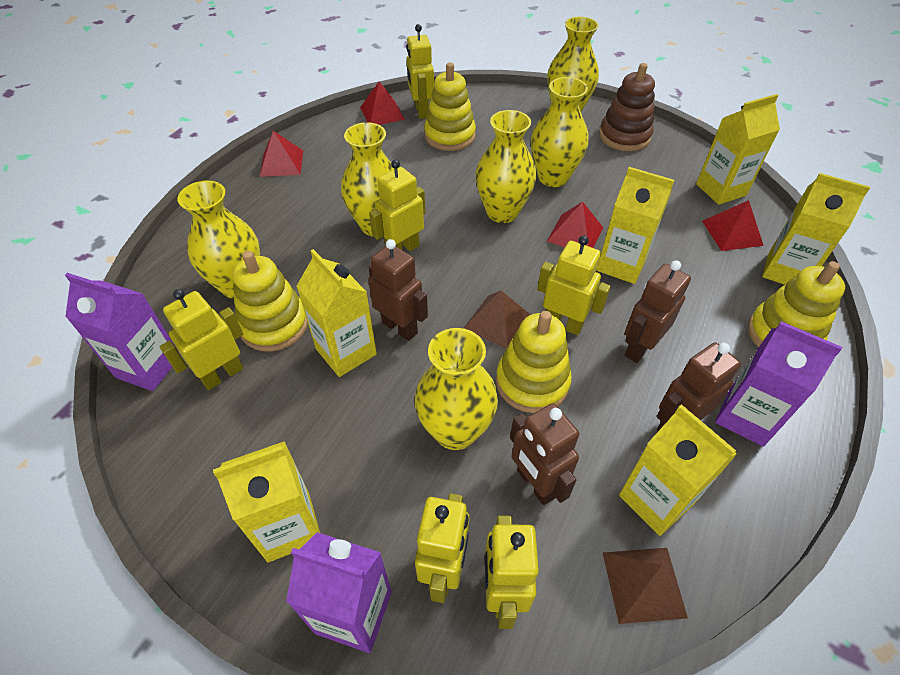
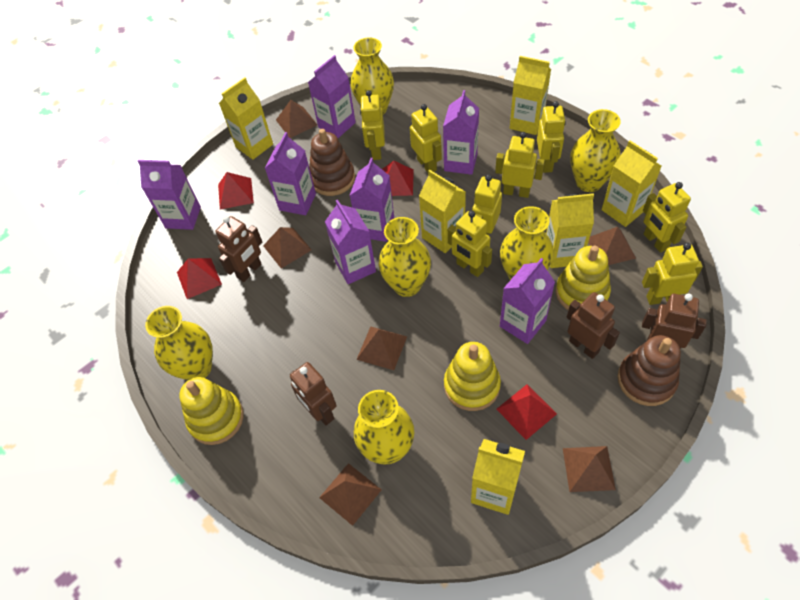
brown pyramid: [464,290,531,349] [603,548,688,624] = 2 -> [263,227,311,269] [276,100,317,138] [319,463,382,526] [356,326,407,370] [563,446,616,492] [588,227,636,265] = 6
brown stacking toy: [599,63,655,151] = 1 -> [309,129,355,196] [617,335,681,406] = 2
purple carton: [65,273,181,391] [286,532,392,653] [715,321,842,447] = 3 -> [138,160,201,230] [265,132,316,215] [308,55,356,138] [325,200,376,284] [349,158,394,242] [443,90,479,175] [500,258,555,344] = 7
yellow robot: [160,289,243,390] [369,160,425,251] [406,24,434,119] [415,493,469,603] [485,516,539,629] [537,235,611,335] = 6 -> [360,90,385,160] [410,104,442,172] [448,211,492,277] [472,175,502,236] [495,132,545,198] [537,101,566,173] [642,242,703,305] [643,182,691,253] = 8
yellow stacking toy: [232,251,308,351] [424,63,476,151] [496,311,572,413] [748,261,845,348] = 4 -> [179,377,244,445] [444,342,501,411] [556,245,611,310] = 3

